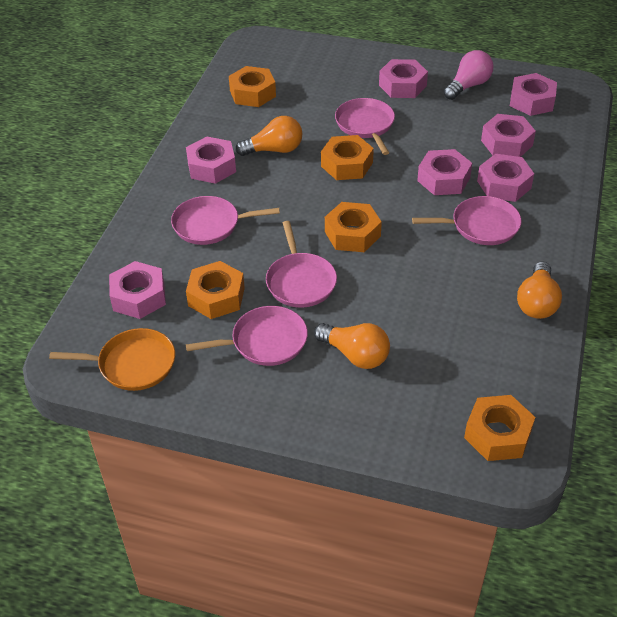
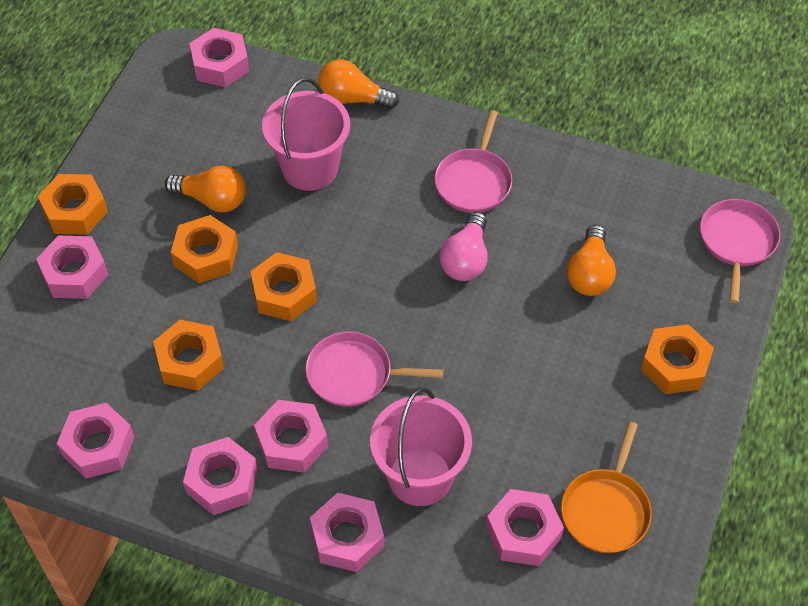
pink bucket: none = 0 -> [262,78,350,191] [370,387,472,506] = 2
pink pan: [171,196,280,245] [186,306,308,366] [266,221,337,308] [335,98,395,155] [412,196,522,245] = 5 -> [305,332,443,407] [435,110,512,213] [700,199,780,304] = 3

